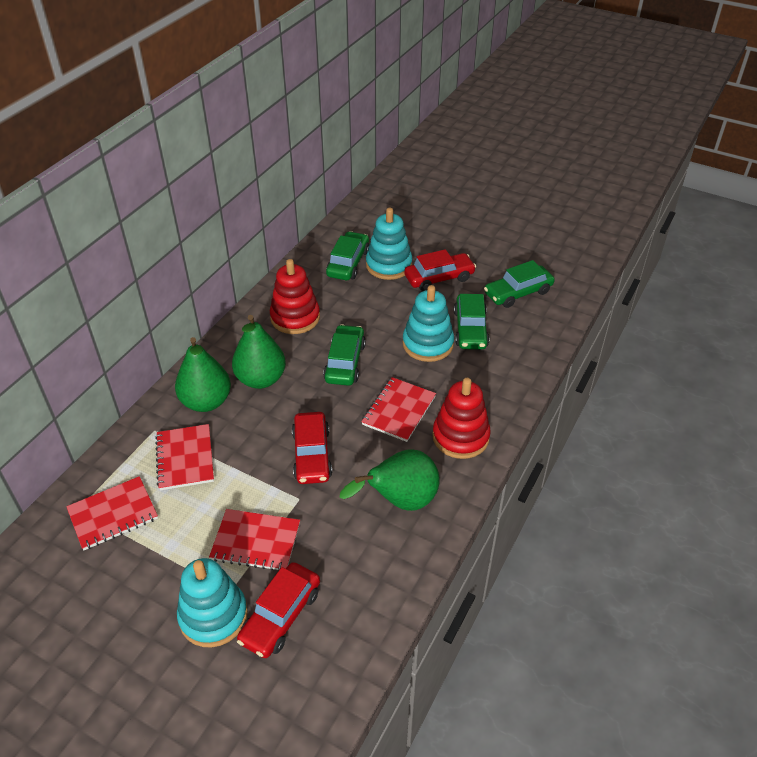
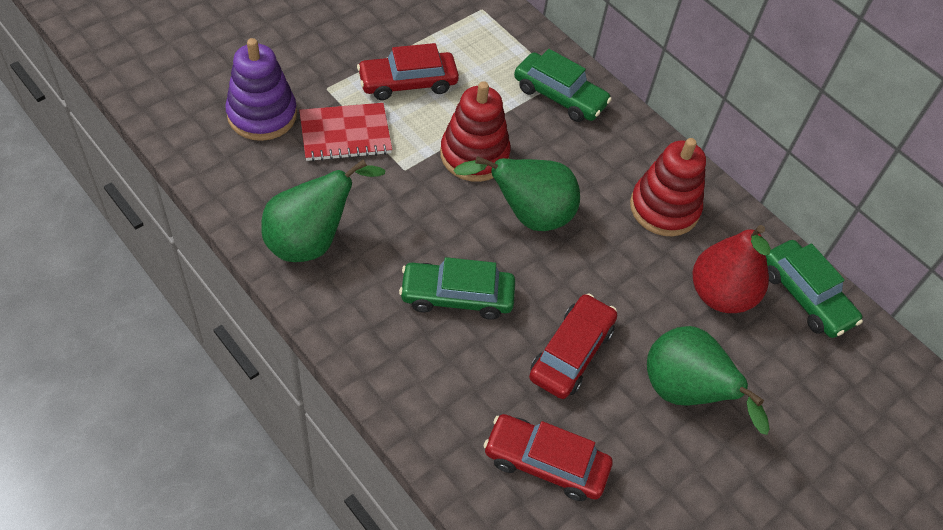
green car: [323,324,366,386] [326,231,369,280] [454,294,489,349] [484,260,555,308] = 4 -> [399,257,515,320] [514,49,612,122] [766,240,863,338] = 3
purple stacking toy: none = 0 -> [225,38,297,141] = 1
red notebook: [66,476,158,550] [155,424,214,490] [209,509,300,570] [361,377,436,442] = 4 -> [299,103,392,162] = 1
red pear: none = 0 -> [692,225,771,313] = 1
turquoise stacking toy: [177,558,248,647] [366,208,413,280] [402,285,454,362] = 3 -> none = 0

